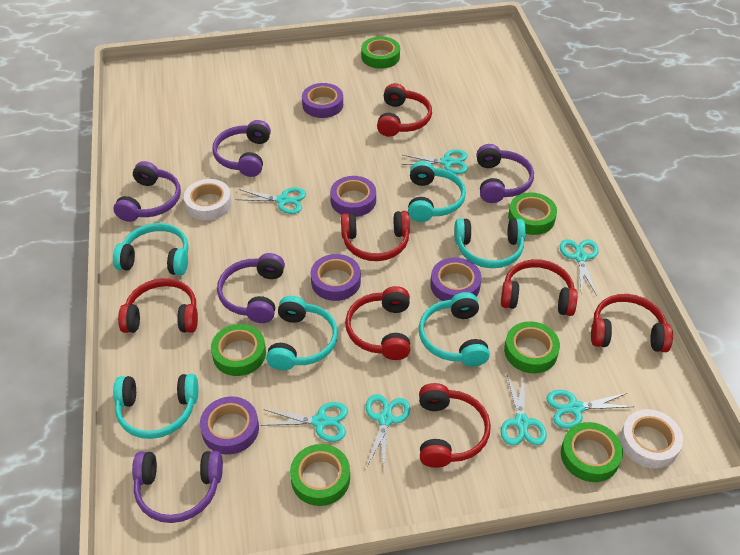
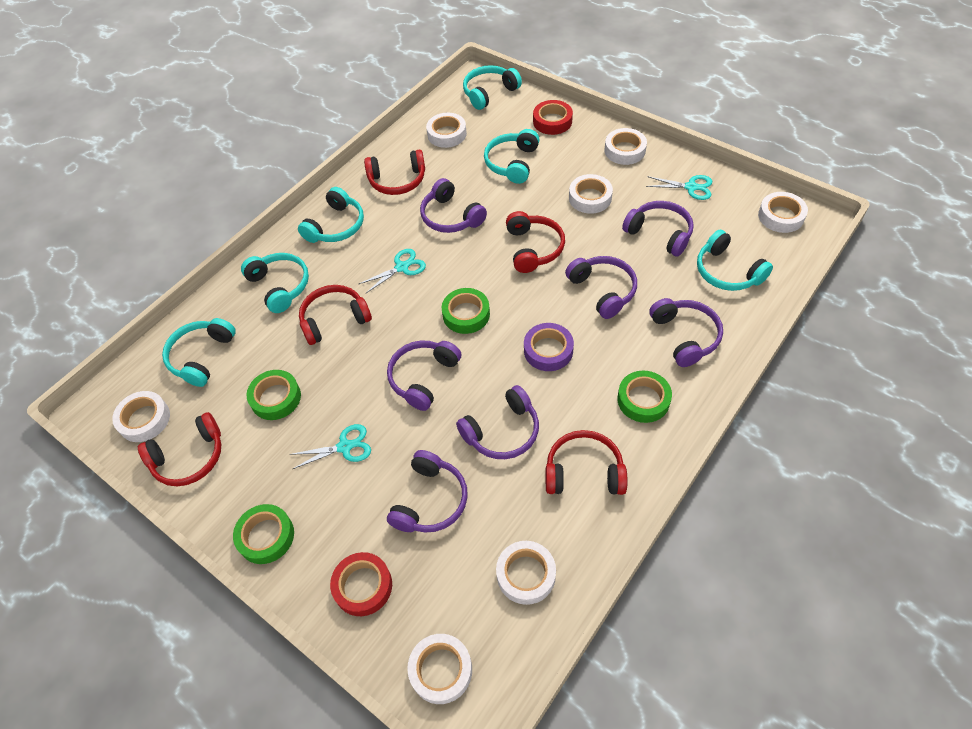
green tape: [211,324,266,376] [290,444,350,506] [361,36,400,69] [504,321,560,373] [508,192,557,235] [561,422,623,482] = 6 -> [233,504,294,564] [247,370,301,420] [441,288,490,334] [617,370,672,423] = 4
purple headphones: [114,161,181,222] [132,451,223,523] [212,120,271,177] [217,253,285,323] [477,144,534,203] = 5 -> [387,340,462,411] [387,450,468,533] [420,178,487,233] [456,385,539,459] [565,256,637,319] [622,201,694,256] [649,298,723,367] = 7
purple tape: [200,396,259,455] [302,83,343,118] [311,254,361,301] [330,176,376,217] [430,257,482,301] = 5 -> [524,323,574,371] = 1
red headphones: [118,278,198,333] [341,211,410,261] [345,286,410,360] [377,83,432,137] [419,383,491,468] [501,259,578,316] [591,294,673,352] = 7 -> [138,412,221,486] [299,285,372,345] [364,149,425,195] [506,211,565,273] [546,430,627,495] = 5
red tape: none = 0 -> [330,552,392,616] [533,100,573,135] = 2
turquoise scissors: [235,187,306,214] [261,402,348,442] [366,394,410,468] [401,149,468,174] [501,374,547,445] [546,390,634,429] [560,240,599,296] = 7 -> [289,424,371,469] [359,249,426,294] [646,175,712,200] = 3
white tape: [184,179,232,220] [620,409,683,468] = 2 -> [112,391,170,442] [407,634,472,704] [426,113,467,148] [496,541,556,605] [569,174,613,214] [605,128,647,165] [758,192,808,233] = 7

